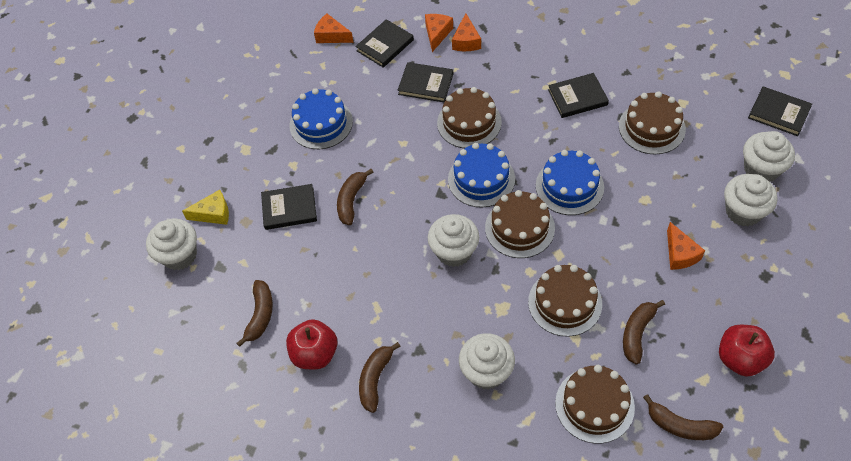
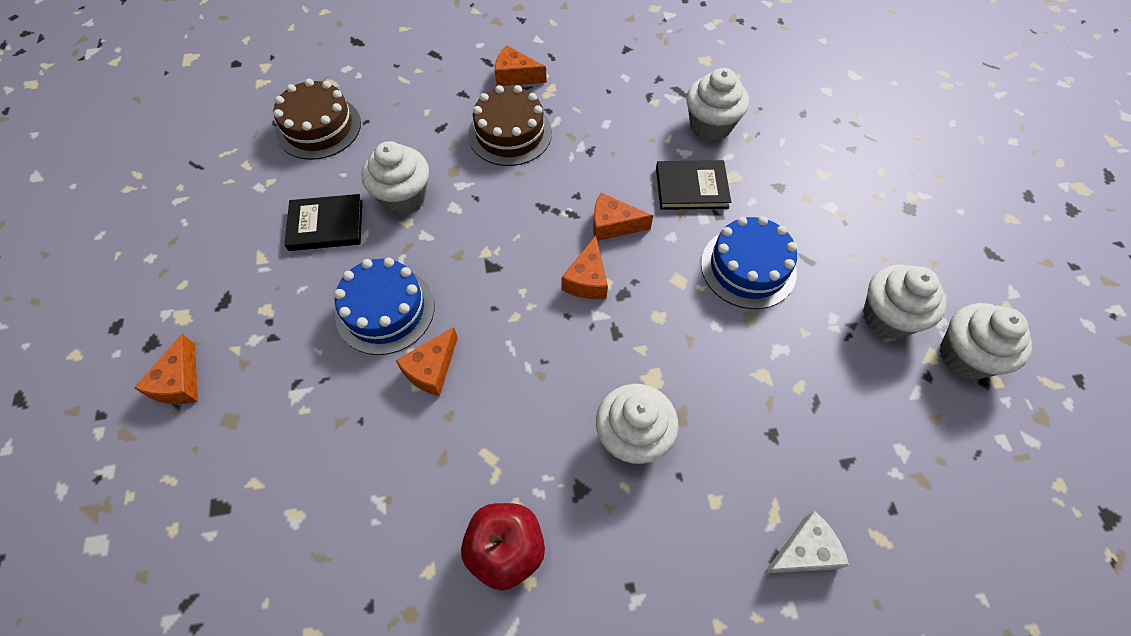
black book: [261,184,317,230] [356,19,414,68] [397,62,453,102] [548,73,609,118] [748,86,812,136] = 5 -> [284,194,362,251] [656,160,731,210] = 2
blue cake: [289,88,353,149] [448,143,515,208] [536,150,604,215] = 3 -> [334,258,434,355] [701,216,797,309] = 2
brown banana: [237,280,273,347] [337,169,373,225] [359,342,400,413] [623,300,665,364] [643,394,723,440] = 5 -> none = 0
brown cake: [437,87,502,148] [485,190,555,258] [528,265,602,337] [555,365,635,444] [619,91,686,154] = 5 -> [273,79,361,160] [468,85,552,166] = 2
orange cheese: [314,14,354,43] [425,14,453,52] [452,13,481,51] [667,222,705,270] = 4 -> [134,334,198,404] [395,327,458,396] [495,46,547,86] [561,235,608,299] [593,193,653,241] = 5
red apple: [286,319,337,369] [719,325,775,377] = 2 -> [461,503,545,591] = 1
white cheese: none = 0 -> [764,511,849,573] = 1
yellow cheese: [182,190,229,225] = 1 -> none = 0

